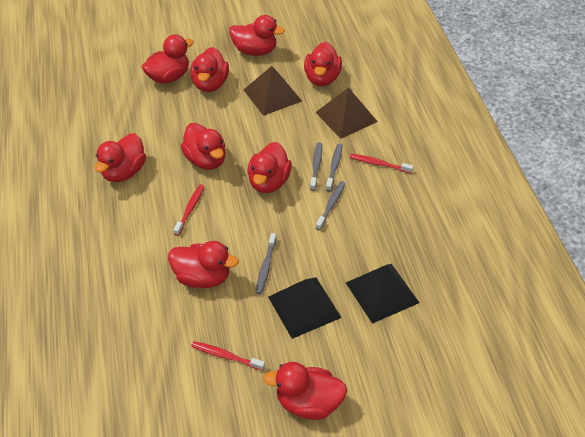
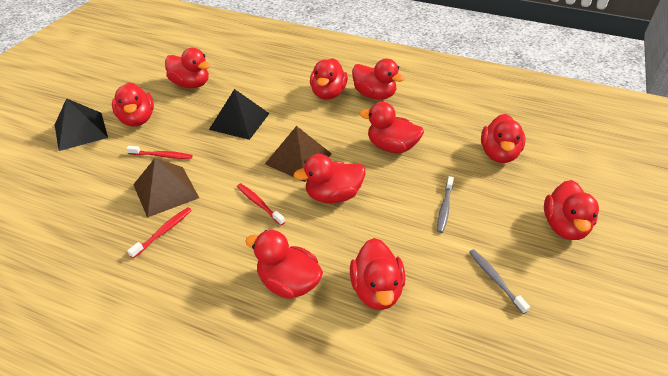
grey toothbrush: [256,233,276,294] [310,142,322,191] [316,181,345,230] [326,143,342,191] = 4 -> [437,176,454,233] [469,249,530,314] = 2
red duck: [95,133,146,182] [142,34,194,84] [168,241,239,288] [181,123,226,170] [190,47,229,92] [229,15,285,56] [247,142,292,193] [263,362,347,420] [304,42,342,86] = 9 -> [112,82,154,127] [165,48,211,88] [245,230,323,299] [294,154,366,203] [310,58,348,100] [350,238,405,310] [352,59,405,100] [359,102,424,153] [481,114,526,163] [544,180,599,240] = 10

